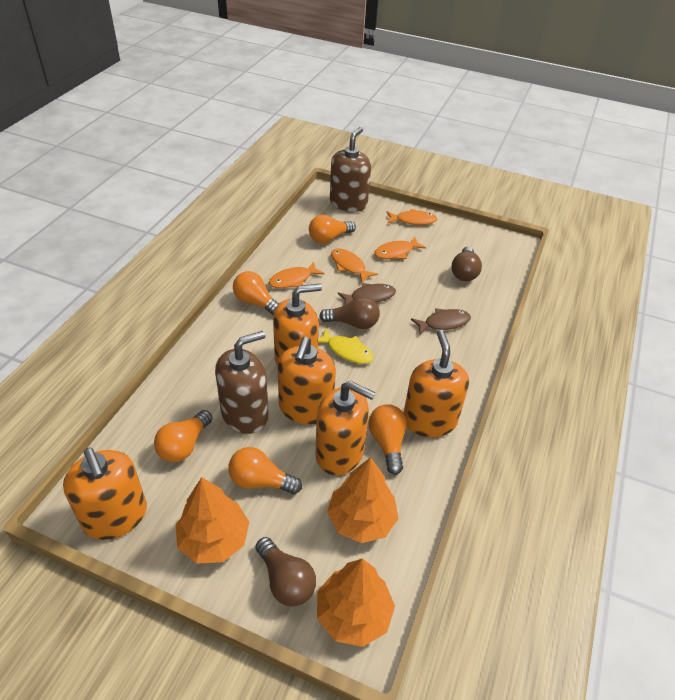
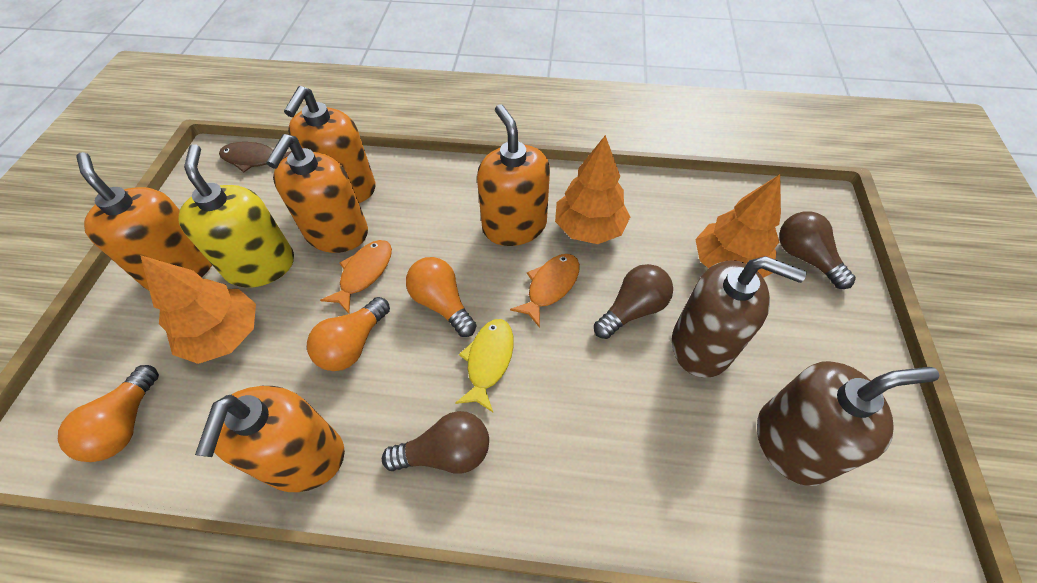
brown fish: [337,283,396,305] [411,308,471,335] = 2 -> [219,142,292,173] = 1
orange fish: [269,262,325,288] [331,248,378,283] [374,237,426,259] [386,209,438,225] = 4 -> [320,240,392,314] [510,254,580,328] = 2
orange light bulb: [154,410,213,462] [228,447,302,494] [233,271,279,316] [309,215,356,243] [368,404,407,475] = 5 -> [58,365,159,462] [307,297,390,371] [406,257,477,337] = 3
yellow soap dispenser: none = 0 -> [178,144,294,288] = 1

